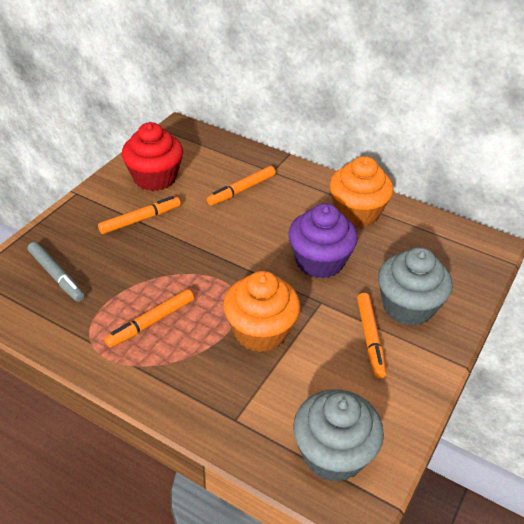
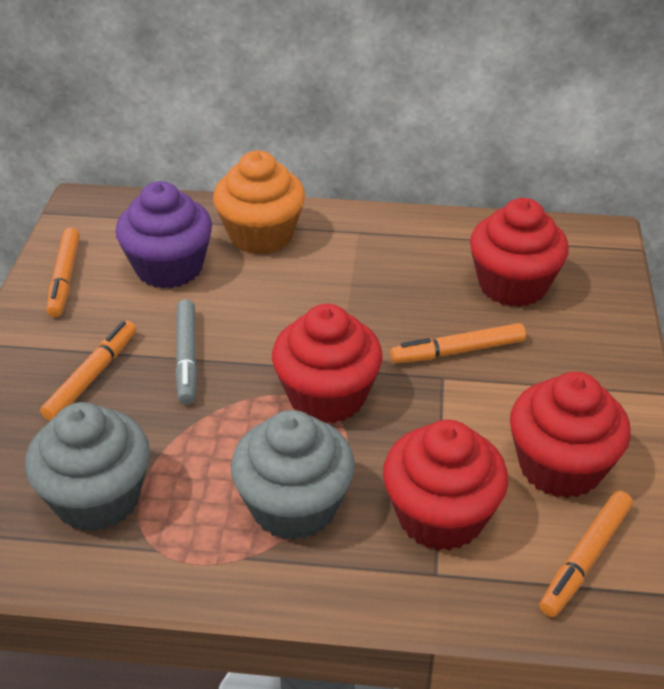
orange cupcake: [223,271,300,352] [329,156,394,227] = 2 -> [213,151,305,254] = 1
red cupcake: [122,122,183,191] = 1 -> [272,304,383,423] [383,420,508,551] [470,198,569,307] [510,372,631,498] = 4

